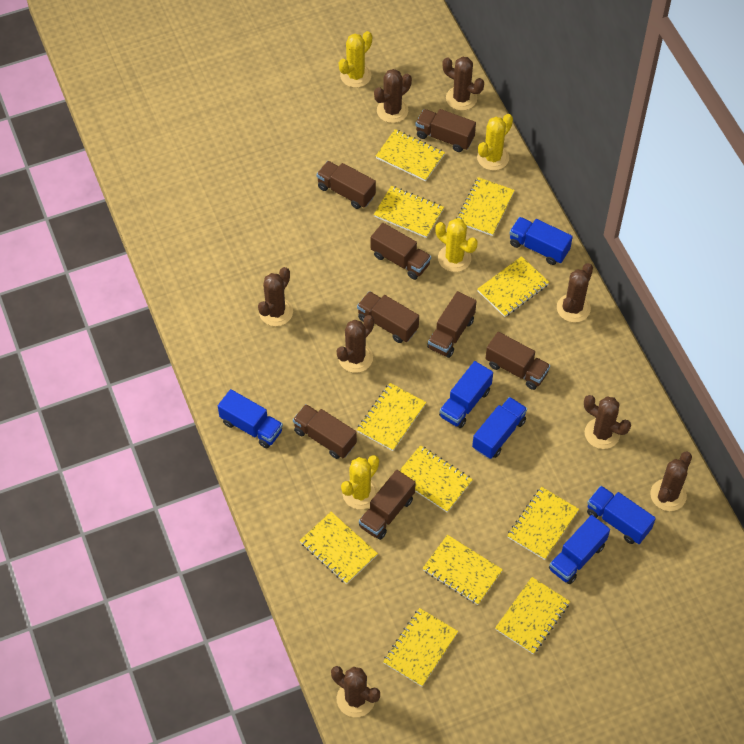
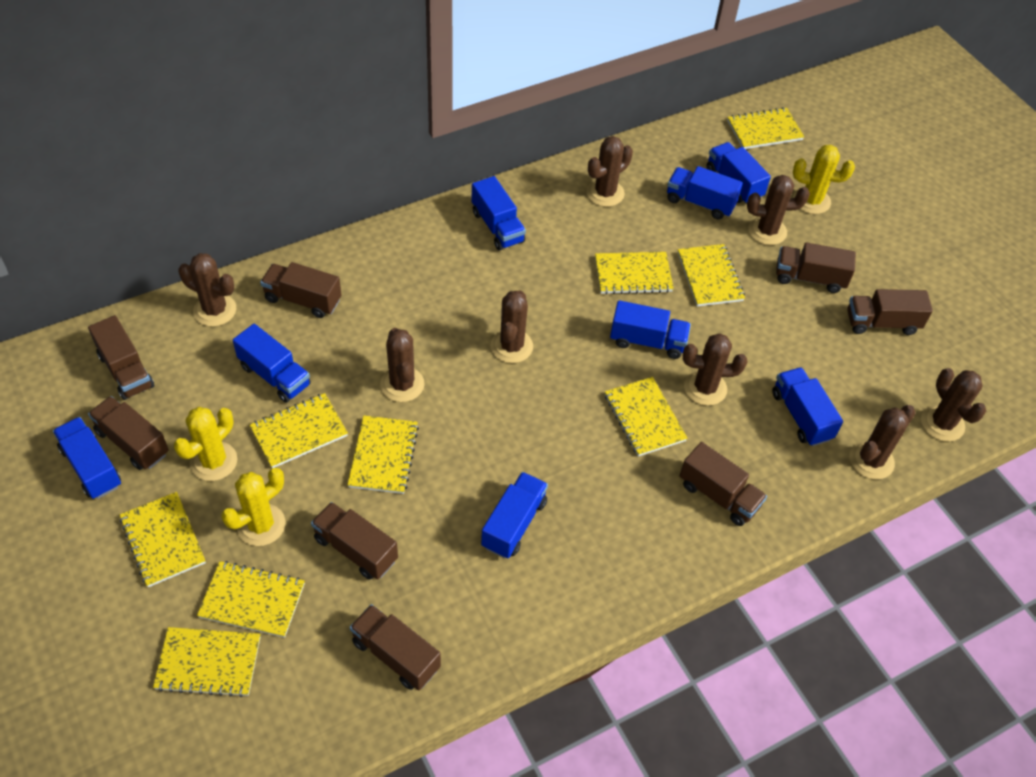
blue truck: [218,389,283,449] [439,361,493,428] [472,397,527,459] [509,217,573,265] [549,515,610,584] [587,486,656,544] = 6 -> [53,417,121,499] [233,324,311,403] [472,176,526,250] [481,472,548,558] [610,300,691,359] [667,166,743,220] [706,142,771,203] [772,367,843,446] = 8
yellow cactus: [339,31,372,88] [341,455,379,509] [435,218,478,272] [477,114,513,171] = 4 -> [174,407,237,481] [221,468,285,546] [793,145,855,214] = 3
yellow notebook: [300,512,378,584] [357,383,426,451] [374,186,444,238] [376,129,445,181] [383,608,458,687] [399,445,473,512] [422,535,503,605] [456,177,515,236] [477,256,549,317] [495,577,570,654] [507,487,579,560] = 11 -> [120,492,206,587] [153,627,260,697] [197,561,305,638] [250,393,348,468] [347,415,419,494] [595,252,674,294] [605,377,688,456] [678,244,745,306] [727,107,804,149] = 9

